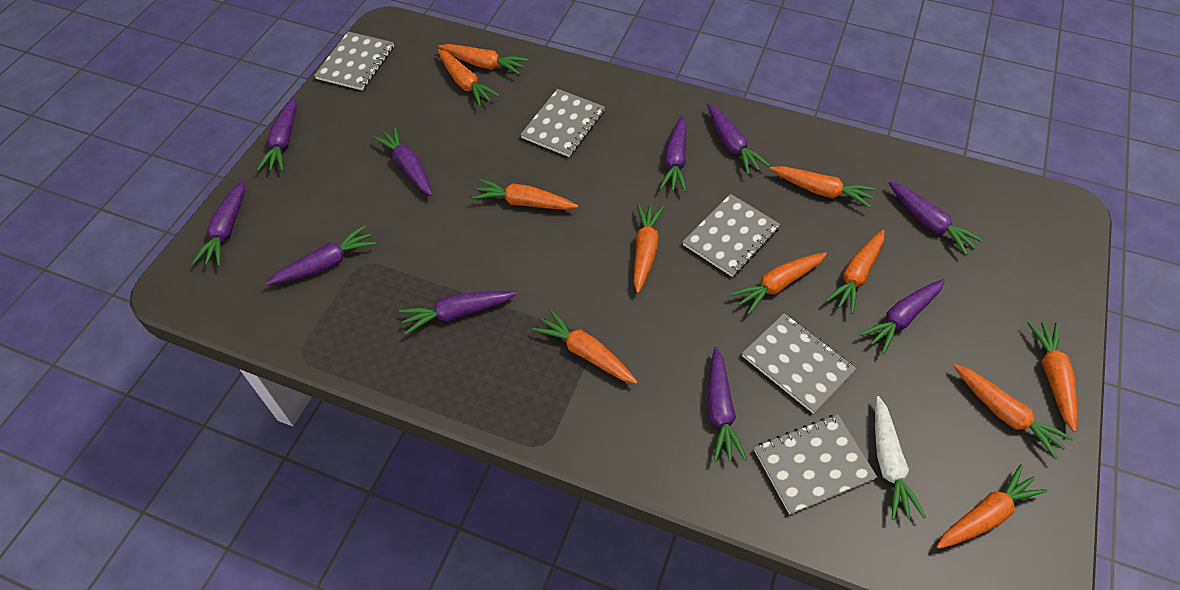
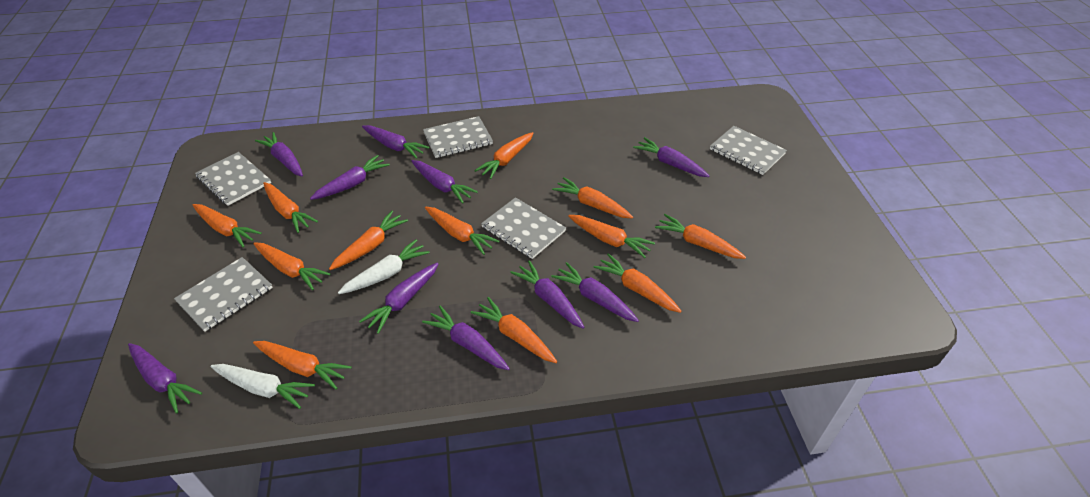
orange carrot: [438,44,528,75] [438,49,500,107] [472,179,578,210] [532,309,638,384] [633,203,664,293] [730,252,827,315] [770,166,876,208] [825,230,885,314] [937,464,1047,549] [954,364,1073,460] [1027,322,1077,432] = 11 -> [193,204,262,248] [253,242,330,290] [253,341,352,390] [263,182,318,233] [329,211,408,270] [425,207,499,255] [471,297,557,363] [474,132,534,179] [552,177,633,218] [568,215,655,258] [594,253,681,313] [655,214,746,259] = 12
white carrot: [875,396,926,520] = 1 -> [211,364,315,409] [338,239,430,294] = 2

